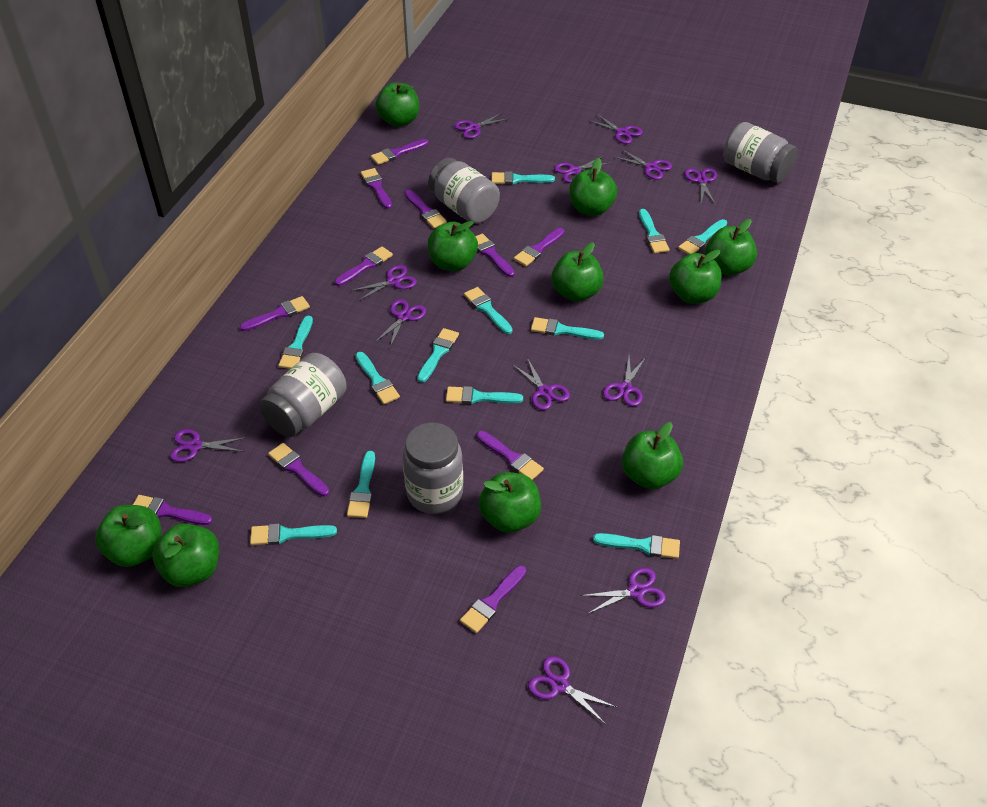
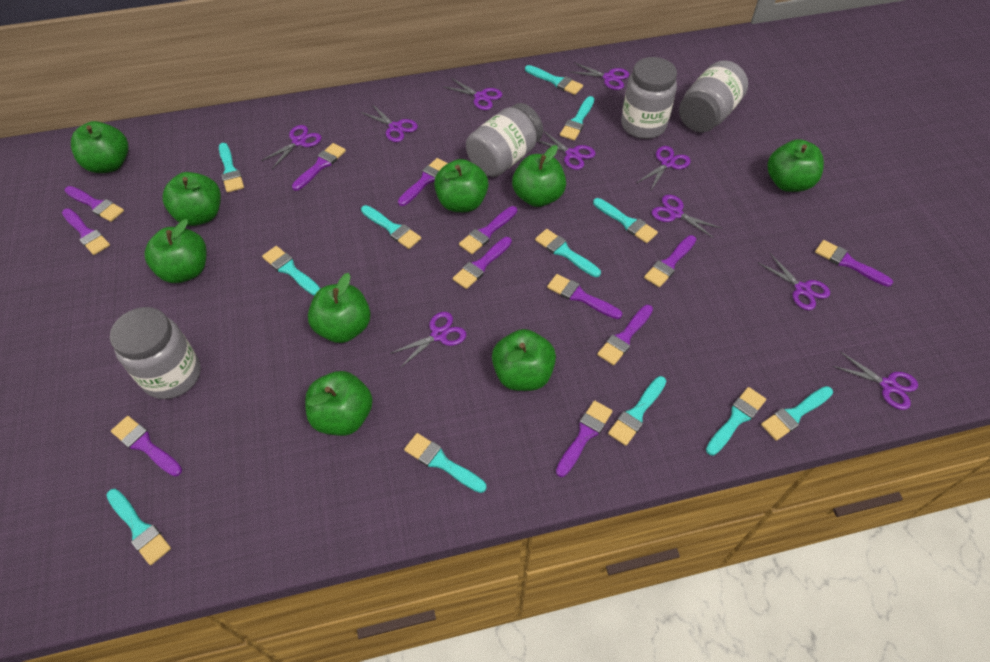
green apple: [95,505,162,567] [152,523,219,587] [375,83,419,127] [428,221,478,271] [479,472,541,533] [551,242,604,302] [569,158,617,216] [622,422,683,489] [669,250,722,304] [705,219,757,276] = 10 -> [71,121,129,173] [145,219,207,283] [163,172,221,226] [305,371,373,436] [308,273,371,343] [434,159,488,212] [492,329,556,391] [512,145,566,207] [767,139,824,192] = 9
purple brush: [133,495,213,525] [240,296,310,331] [268,443,329,497] [335,246,393,286] [361,168,392,209] [371,139,429,165] [405,190,447,228] [460,565,526,633] [475,233,515,277] [477,431,544,480] [514,228,564,266] = 11 -> [62,208,110,255] [64,186,124,222] [111,416,182,477] [292,143,346,191] [398,158,448,206] [453,237,512,289] [459,206,517,254] [547,274,622,319] [556,401,613,477] [597,305,653,365] [644,235,696,287] [815,240,893,287] = 12
purple scissors: [170,429,247,462] [350,265,417,301] [375,299,426,347] [454,112,510,139] [512,358,570,410] [528,656,616,724] [554,155,612,183] [580,568,666,614] [588,114,643,144] [603,357,646,406] [614,149,672,180] [684,168,717,205] = 12 -> [261,125,322,169] [361,104,418,142] [389,312,466,368] [443,78,502,110] [538,131,596,170] [571,63,629,90] [637,146,691,190] [652,195,721,238] [759,253,830,310] [833,352,918,410] = 10

